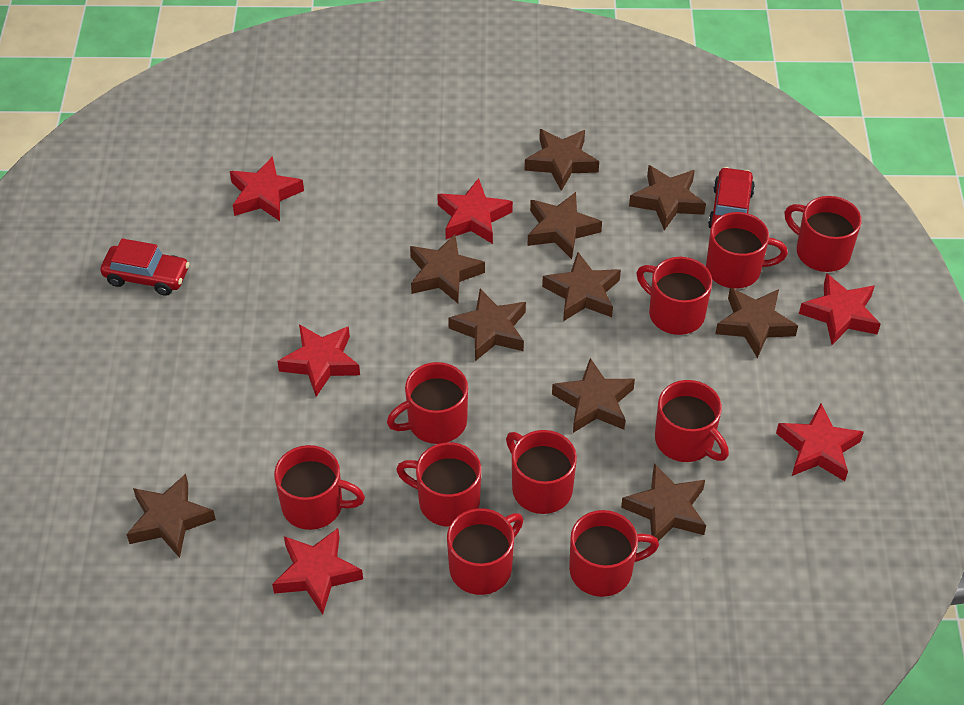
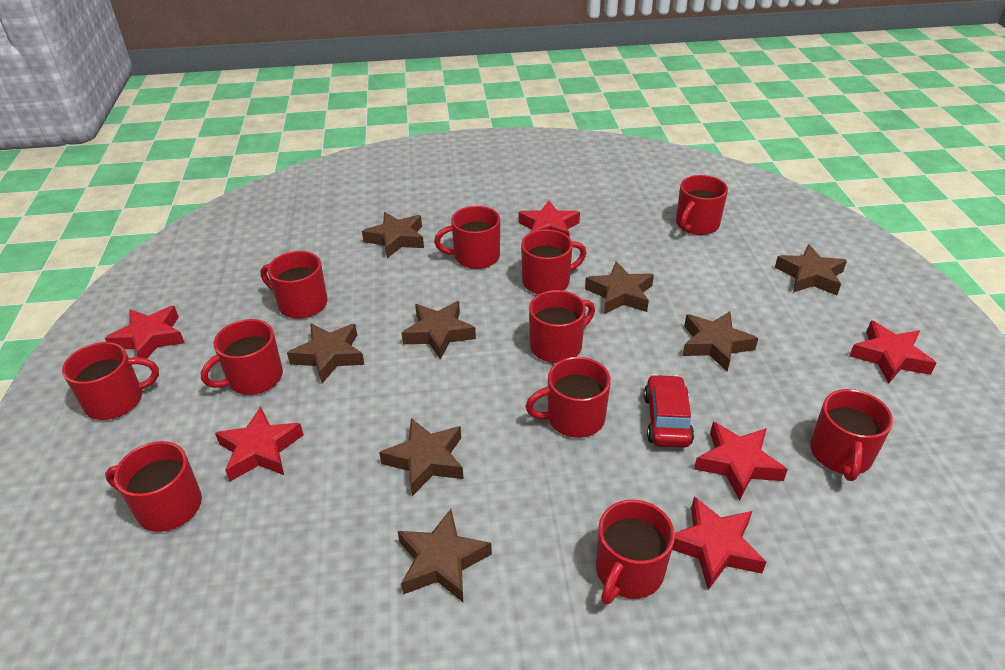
brown star: [126,474,216,558] [410,234,485,303] [448,289,526,361] [525,129,599,191] [527,192,602,259] [542,252,621,321] [552,358,635,433] [621,463,706,541] [629,165,706,230] [715,288,798,358] = 10 -> [287,324,365,383] [362,212,424,258] [379,418,464,496] [398,509,492,602] [402,301,476,360] [585,262,654,314] [682,311,758,372] [775,244,847,295] = 8
red car: [100,238,190,296] [708,167,755,229] = 2 -> [644,374,694,448] = 1
red mug: [274,445,365,530] [387,362,468,444] [396,442,481,527] [447,508,523,595] [506,430,577,514] [569,510,659,597] [637,257,712,335] [655,380,729,462] [706,212,788,289] [784,196,862,272] = 10 -> [62,342,159,420] [105,441,202,532] [201,319,283,395] [261,251,327,319] [434,206,500,269] [521,229,586,294] [525,357,611,438] [529,290,595,363] [596,500,675,604] [676,175,728,235] [810,389,893,481] = 11

